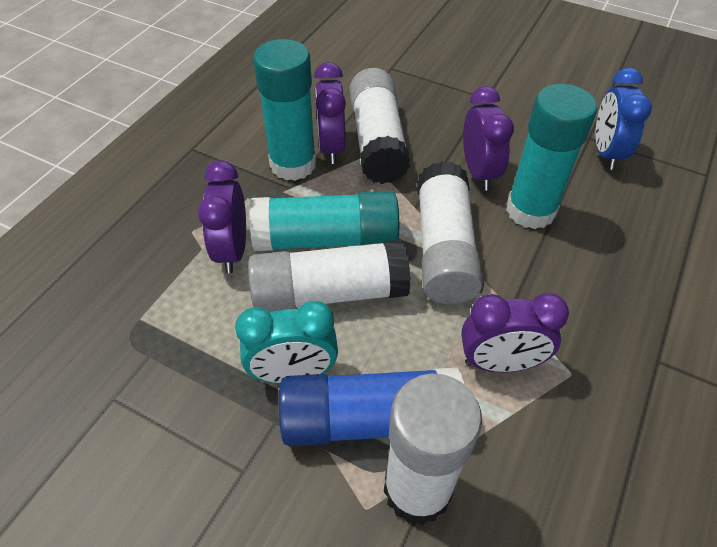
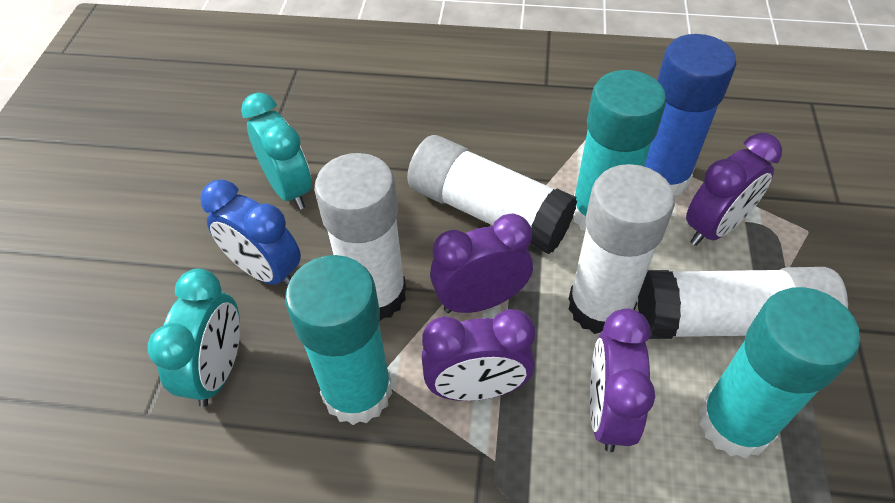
turquoise clock: [235,301,338,384] = 1 -> [148,269,240,407] [241,92,312,210] = 2

